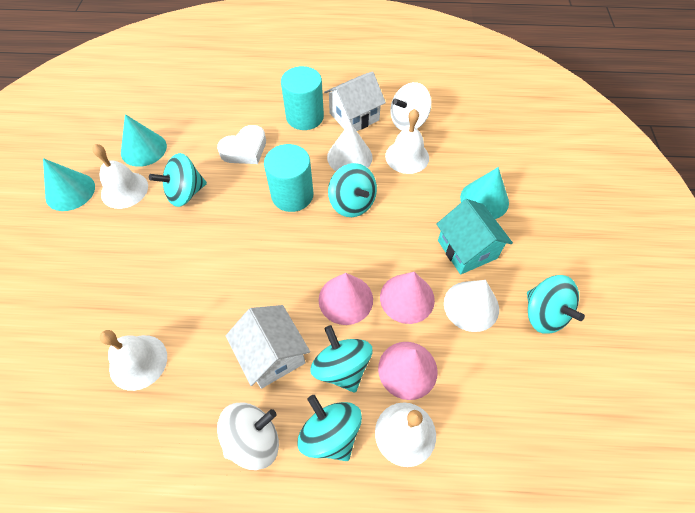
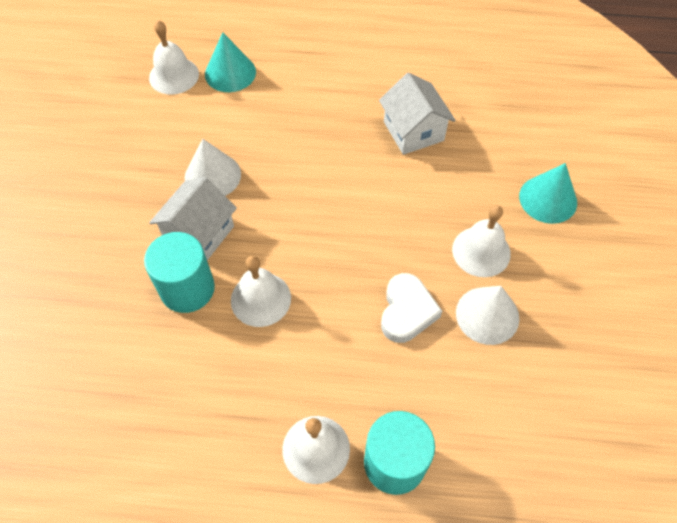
pink cone: [318,273,373,325] [378,342,438,400] [380,272,435,324] = 3 -> none = 0
turquoise cone: [43,158,95,211] [121,114,167,167] [460,167,509,219] = 3 -> [205,32,256,92] [519,163,577,224] = 2
turquoise house: [436,199,513,275] = 1 -> none = 0
turquoise spinning top: [149,153,207,207] [298,395,362,461] [310,325,372,393] [328,163,377,217] [527,275,585,334] = 5 -> none = 0
white spinning top: [217,402,279,470] [390,82,431,130] = 2 -> none = 0

